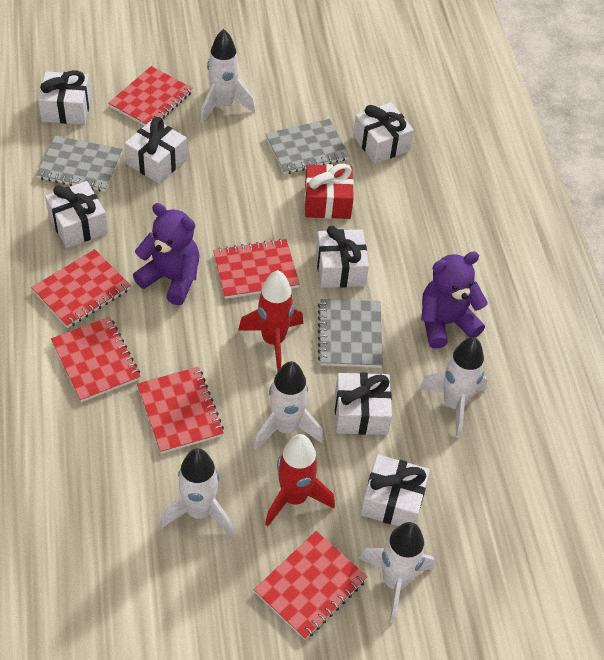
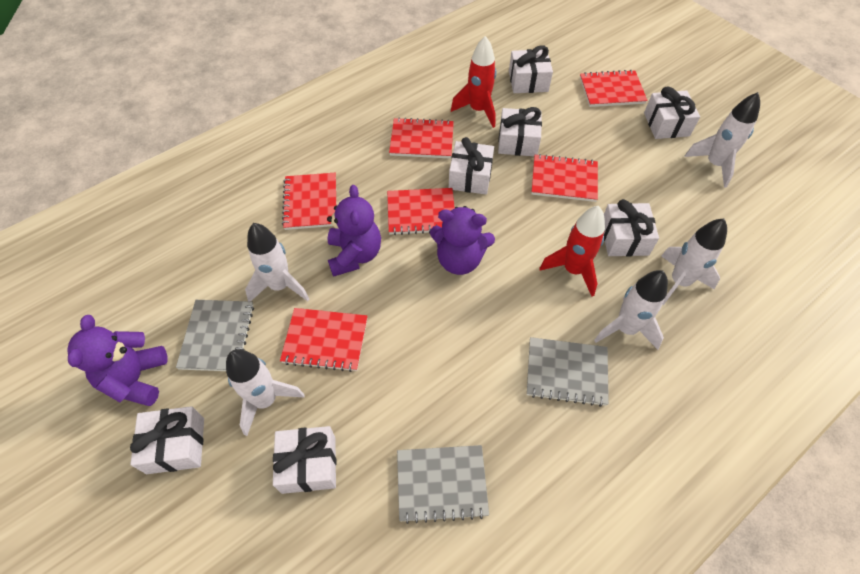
purple teddy bear: [133,203,199,305] [421,251,488,348] = 2 -> [68,315,168,406] [327,185,381,277] [430,206,495,275] = 3
red gift: [305,163,354,219] = 1 -> none = 0

